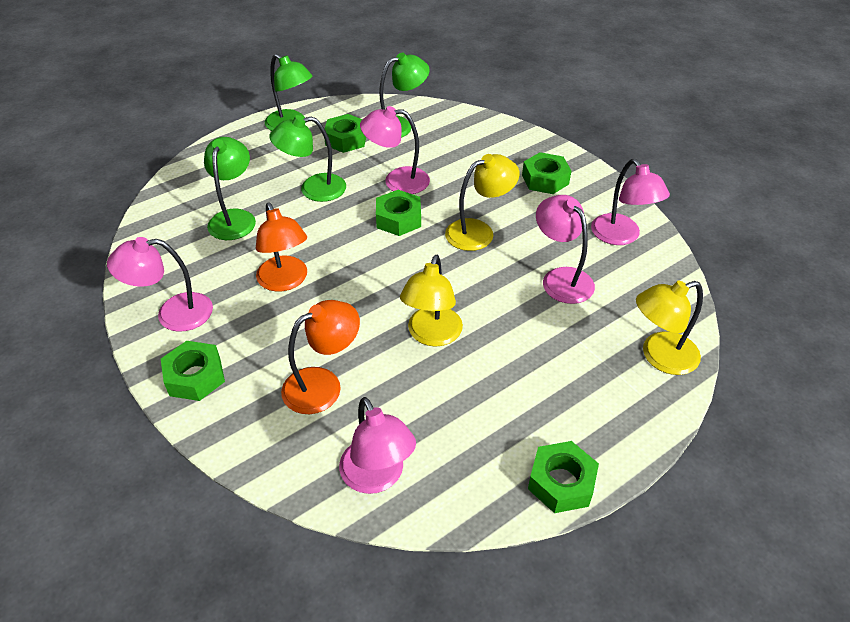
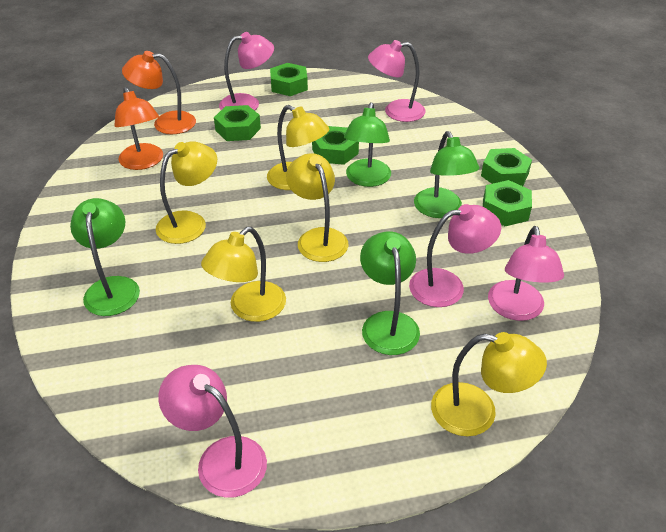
yellow lamp: [400,255,463,347] [445,154,520,251] [636,281,703,375] = 3 -> [156,141,217,244] [201,227,286,322] [267,105,329,190] [286,153,349,262] [431,332,547,437] = 5

